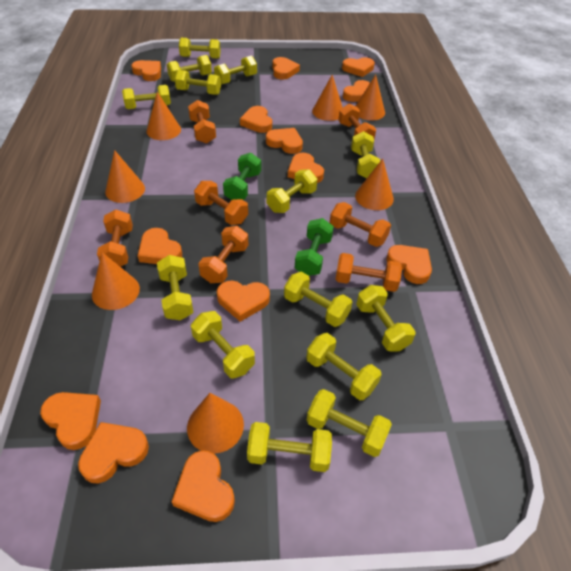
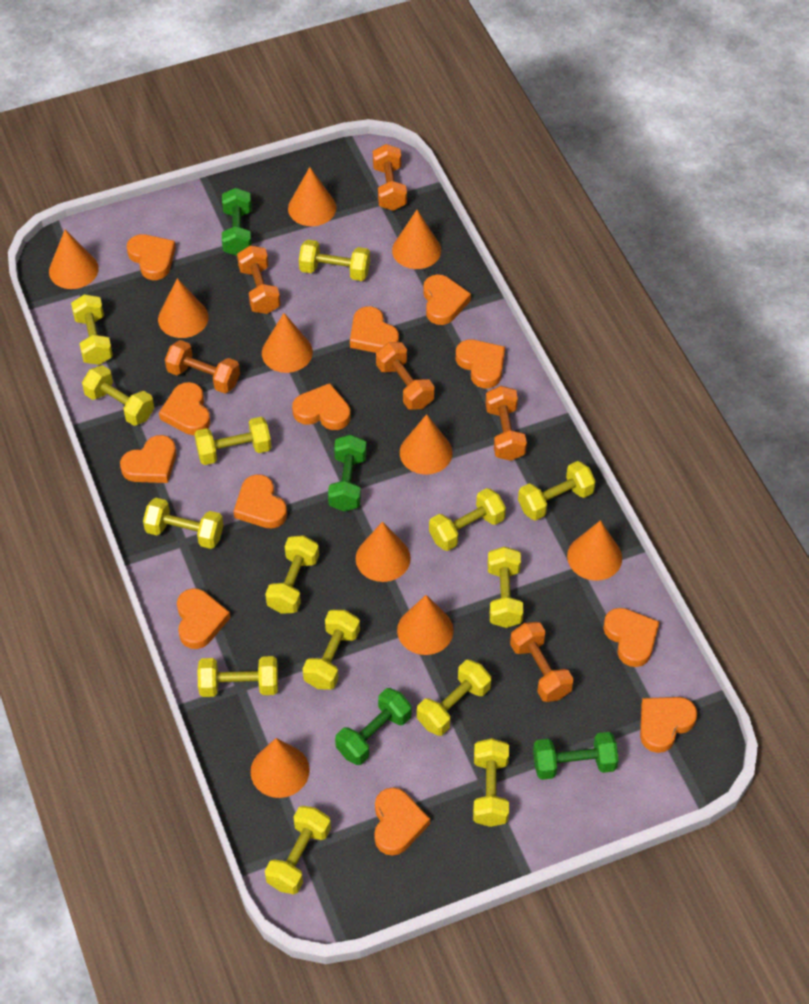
green dumbbell: [223,153,261,200] [295,218,334,276] = 2 -> [222,188,252,256] [328,434,366,511] [335,688,412,765] [533,732,619,780] = 4
orange cone: [92,252,140,310] [105,150,145,203] [147,92,181,140] [187,393,244,454] [312,75,343,121] [355,158,394,210] [356,75,385,120] = 7 -> [49,230,99,289] [158,278,209,338] [250,738,310,798] [262,313,313,373] [288,167,336,226] [356,522,411,582] [392,210,441,269] [397,595,454,655] [400,414,453,474] [567,520,622,581] = 10
orange dumbbell: [97,209,133,267] [188,100,216,144] [194,181,248,225] [198,226,248,283] [330,202,391,247] [335,253,402,292] [338,104,376,139] = 7 -> [165,340,240,393] [237,245,280,314] [373,144,407,211] [376,342,435,410] [485,386,527,461] [510,622,574,702] = 6
orange heart: [40,392,101,450] [78,422,149,484] [131,60,161,81] [137,228,182,264] [171,450,235,522] [217,281,270,322] [240,106,272,133] [266,128,303,154] [272,57,300,80] [288,153,324,183] [342,57,375,77] [343,80,370,102] [386,245,432,284] = 13 -> [120,435,176,483] [127,234,176,280] [159,382,210,435] [177,588,230,649] [233,474,287,528] [292,383,351,430] [350,306,399,353] [374,787,430,856] [423,274,471,325] [456,340,505,388] [603,608,659,667] [640,697,697,753] = 12

